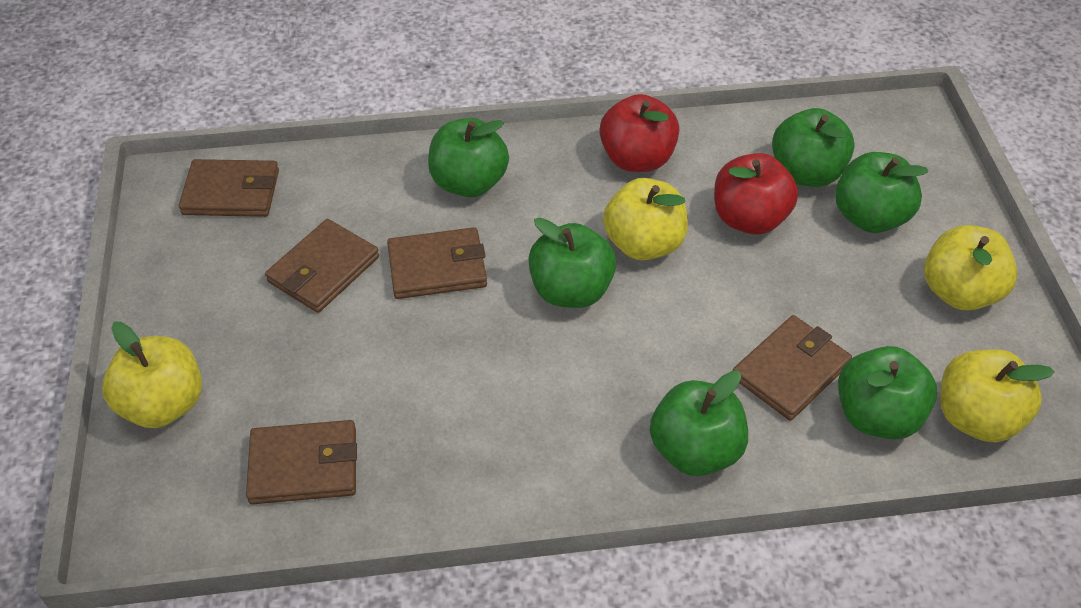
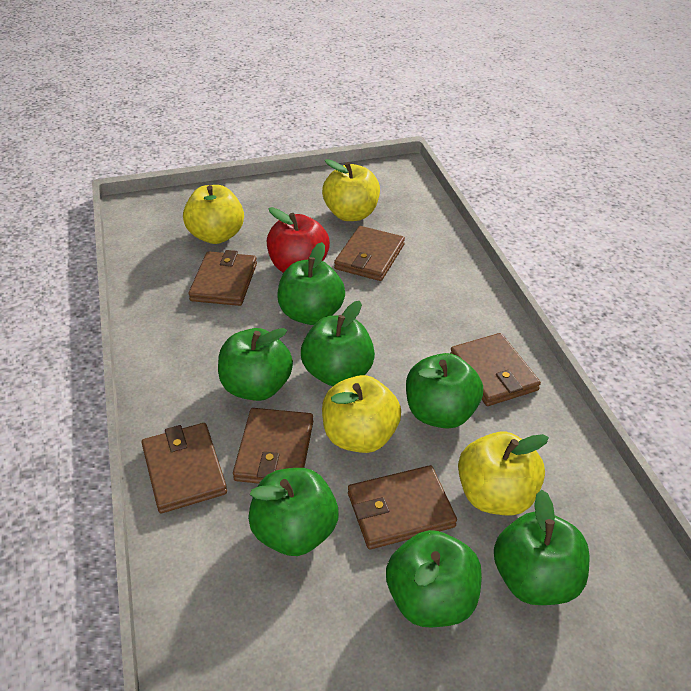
brown wallet: [179,159,279,217] [246,420,357,504] [265,219,379,313] [387,227,487,299] [733,315,852,421] = 5 -> [142,423,227,513] [188,250,257,306] [233,408,313,484] [334,226,405,281] [348,465,457,549] [450,333,541,406] = 6
green apple: [428,118,509,197] [528,218,616,308] [650,370,748,476] [772,108,855,187] [835,152,929,233] [838,346,937,439] = 6 -> [218,328,293,401] [248,468,338,556] [278,242,345,325] [301,301,375,386] [386,530,482,627] [406,353,483,429] [494,490,589,605] = 7
red apple: [599,94,679,172] [714,153,798,235] = 2 -> [267,207,330,273] = 1

